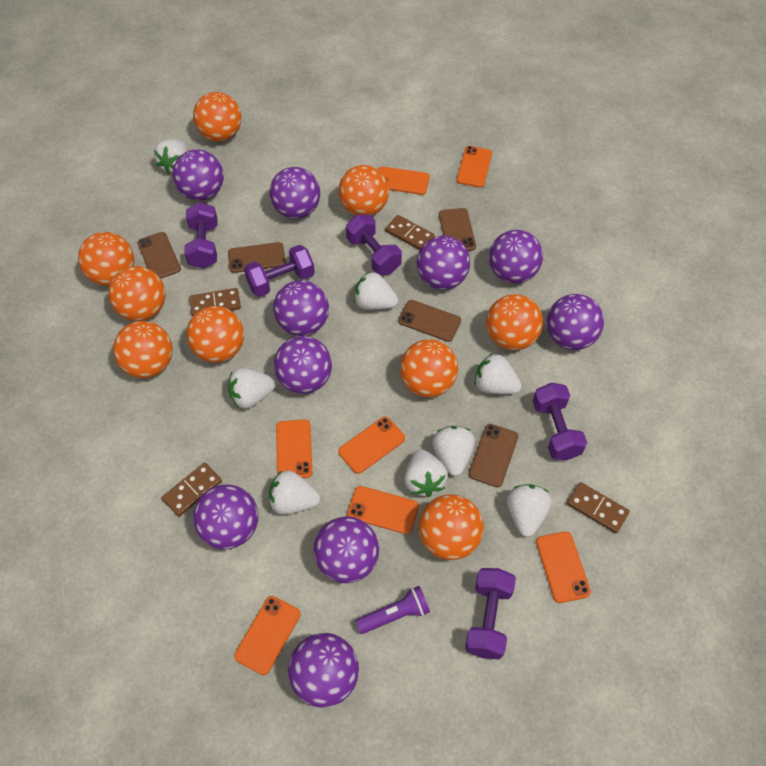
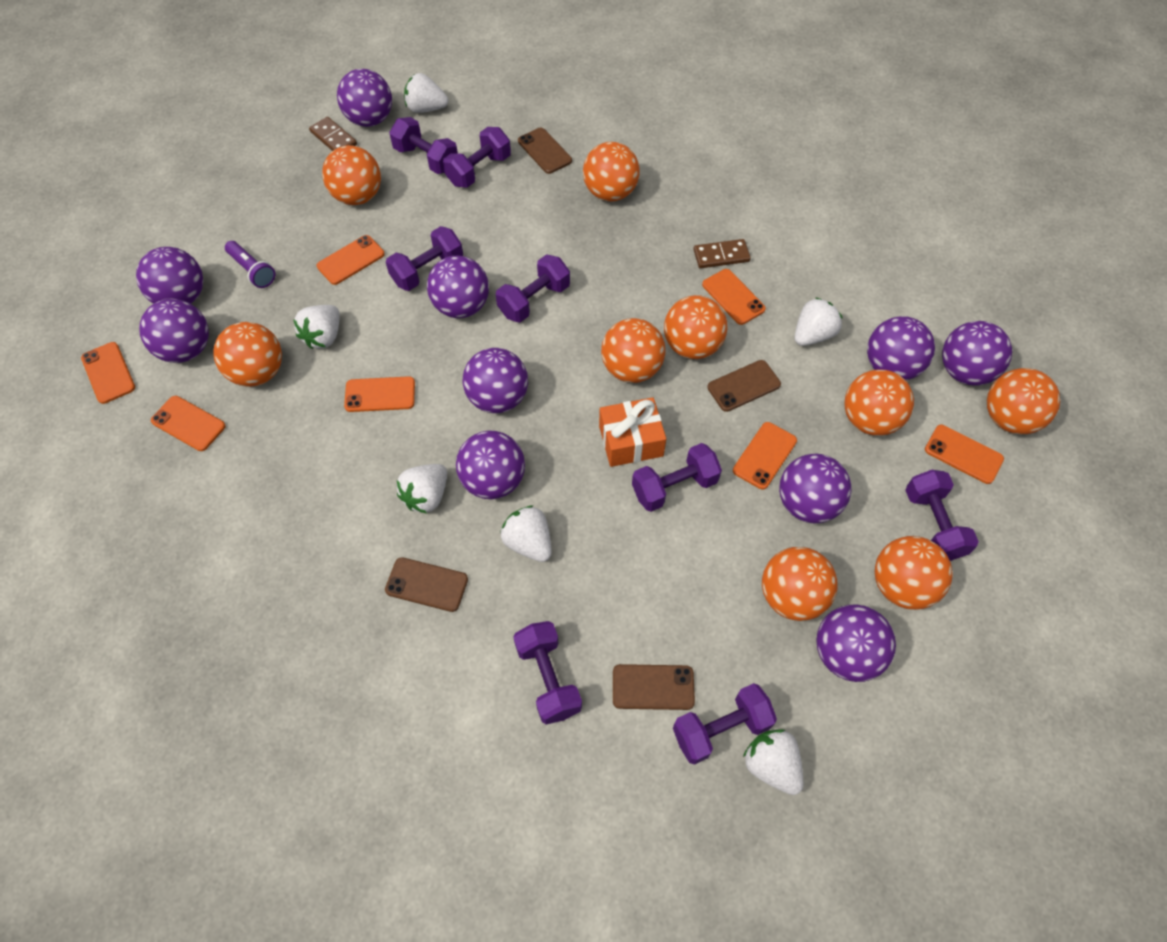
brown domino: [162,463,222,517] [189,288,241,316] [385,215,435,250] [567,482,630,533] = 4 -> [309,117,357,151] [693,239,751,268] = 2
brown phone: [137,232,181,279] [228,242,286,273] [398,300,461,342] [439,208,476,251] [469,424,518,487] = 5 -> [385,557,468,612] [518,128,572,174] [613,664,695,710] [707,360,781,412] = 4
orange gift: none = 0 -> [599,397,666,467] = 1
purple dumbbell: [184,202,218,269] [244,245,315,297] [346,215,402,275] [465,568,516,660] [533,383,587,460] = 5 -> [386,226,463,291] [389,117,458,174] [443,127,511,188] [496,255,570,322] [513,621,582,725] [632,443,722,512] [673,683,777,765] [905,470,979,561] = 8
white strawberry: [154,139,188,175] [228,368,276,409] [269,470,320,515] [354,272,398,310] [404,449,448,497] [432,426,475,476] [474,353,522,394] [507,484,552,537] = 8 -> [293,305,340,349] [397,464,447,514] [404,73,448,113] [500,505,552,562] [743,729,803,795] [795,297,842,346] = 6

